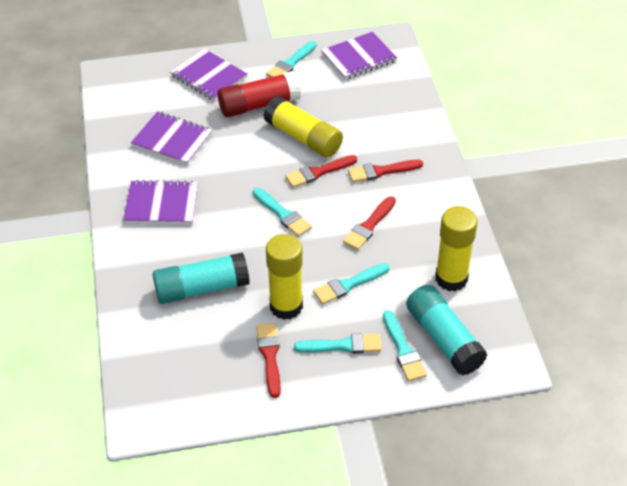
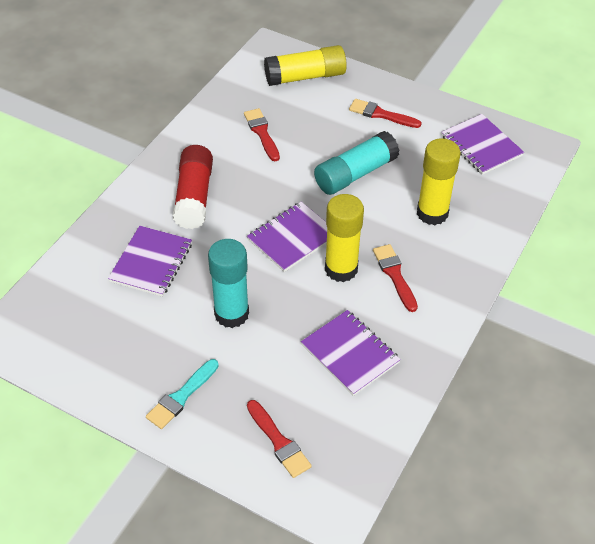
turquoise brush: [253,188,312,237] [266,41,317,77] [294,333,382,354] [313,263,390,305] [383,310,427,381] = 5 -> [146,359,219,429] = 1

